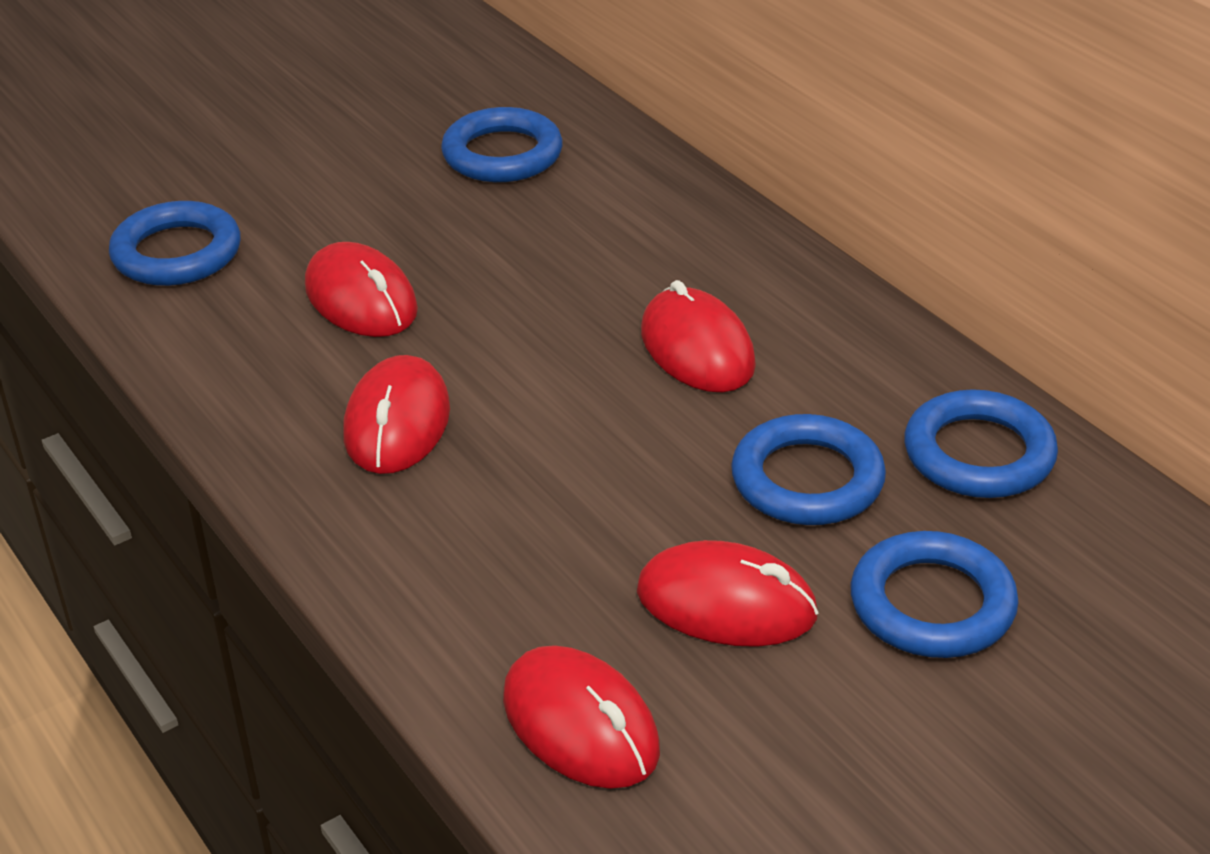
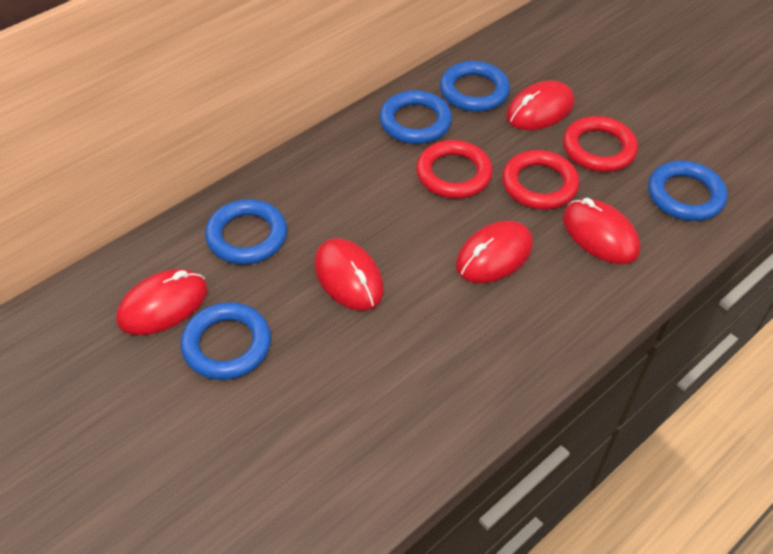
red ring: none = 0 -> [416,140,493,199] [502,150,580,210] [563,116,638,172] = 3

